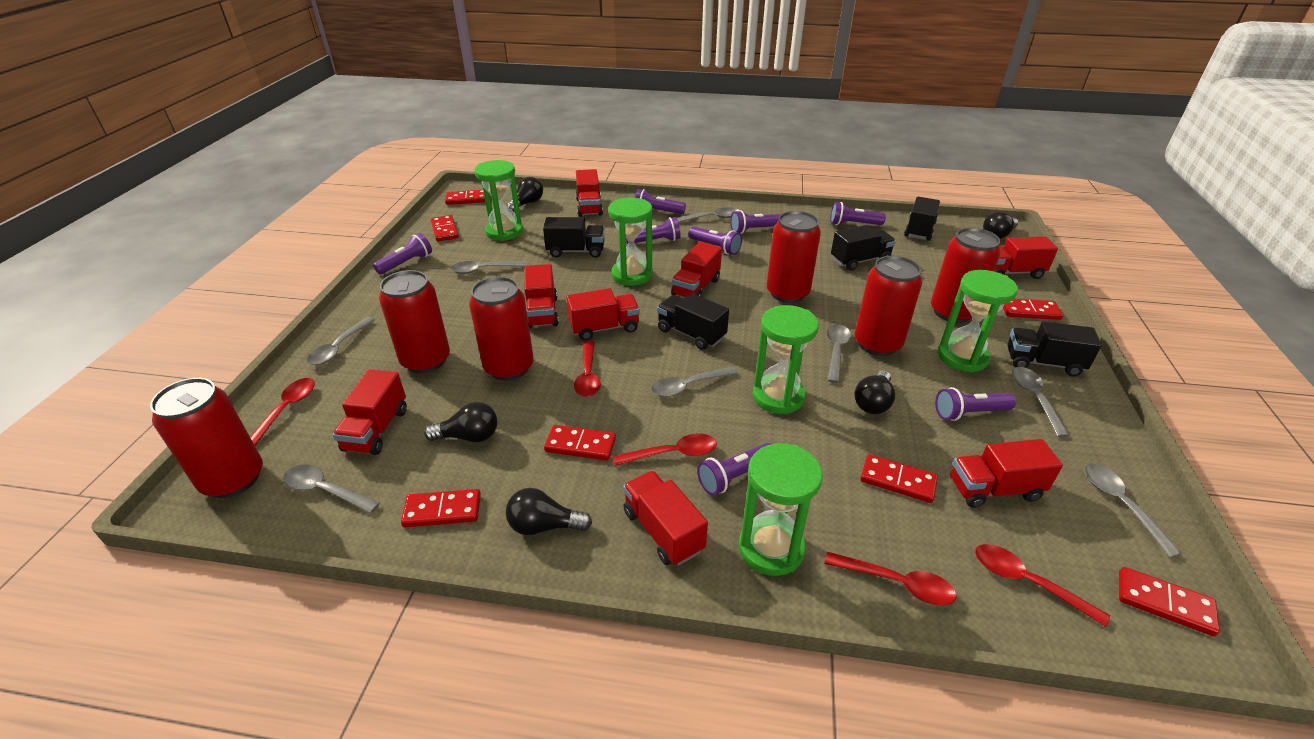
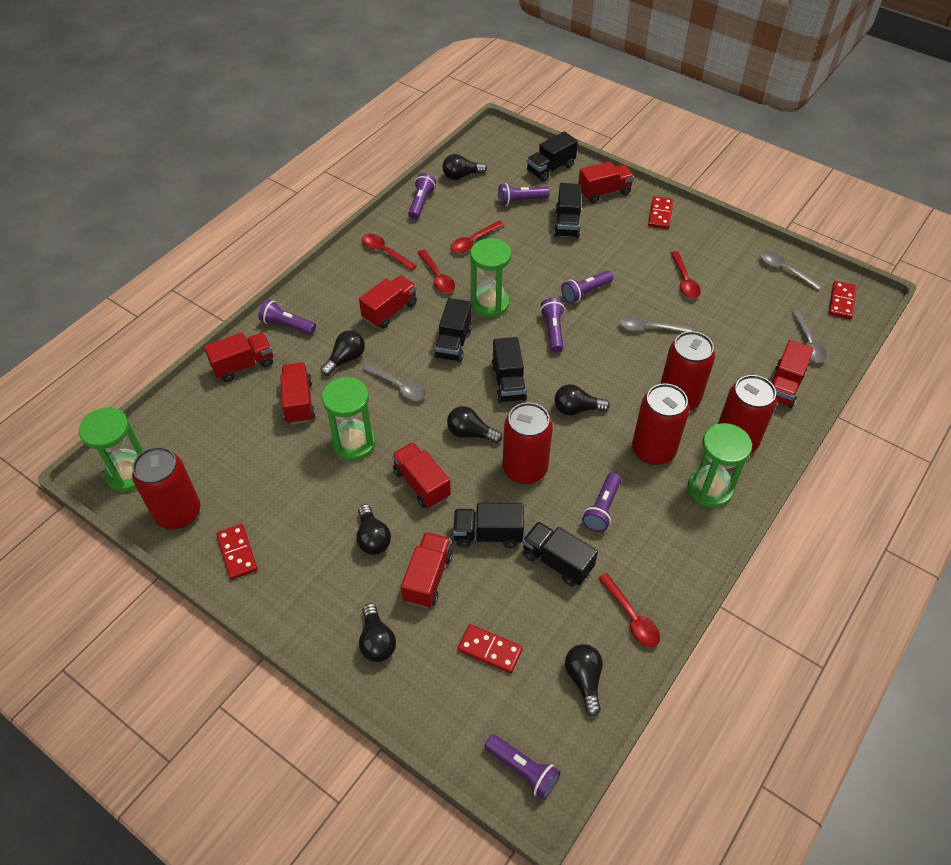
black light bulb: [424,402,497,442] [506,488,592,535] [507,177,543,212] [854,371,895,414] [983,211,1018,239] = 5 -> [321,330,365,376] [357,504,391,555] [359,603,396,662] [442,154,487,180] [447,406,502,443] [554,384,610,415] [565,644,603,717] = 7
black truck: [543,217,605,258] [657,293,729,350] [831,225,896,270] [904,197,940,241] [1007,321,1102,376] = 5 -> [434,298,472,362] [453,503,524,548] [491,337,527,403] [522,521,598,586] [527,131,578,182] [554,183,582,238] = 6
green hourglass: [474,160,523,241] [608,198,653,286] [739,443,823,576] [753,305,819,414] [938,270,1018,373] = 5 -> [79,407,143,492] [322,377,375,461] [470,238,511,318] [688,423,752,508] = 4
grey spoon: [283,465,380,514] [307,317,375,365] [451,261,527,274] [651,366,738,397] [677,207,739,222] [826,324,851,383] [1012,367,1070,437] [1084,463,1182,558] = 8 -> [362,363,426,401] [619,315,692,332] [759,251,822,290] [792,310,827,363] = 4
purple flashlight: [373,233,432,275] [626,217,681,244] [635,189,686,214] [688,227,742,255] [697,443,771,495] [730,210,781,234] [830,202,886,225] [935,387,1016,421] = 8 -> [258,299,316,335] [408,173,436,220] [484,734,560,800] [498,183,550,206] [540,298,565,353] [561,271,613,304] [582,473,621,532] = 7
red can: [150,378,263,498] [379,270,450,373] [469,276,534,381] [767,211,821,303] [854,256,922,356] [931,228,1000,323] = 6 -> [132,447,200,529] [503,402,553,484] [632,383,689,465] [660,331,715,410] [718,375,777,454] = 5
red domino: [401,489,481,527] [431,215,459,242] [445,190,485,205] [544,425,616,461] [860,454,938,503] [1003,299,1063,320] [1119,567,1220,636] = 7 -> [216,524,257,580] [457,624,523,673] [648,196,674,229] [828,281,857,319] = 4
red truck: [333,370,407,455] [525,264,559,328] [566,288,640,340] [576,169,603,217] [623,471,708,566] [671,242,722,298] [950,439,1063,508] [994,236,1058,279] = 8 -> [204,332,273,382] [280,363,315,424] [359,276,417,328] [392,442,451,508] [401,532,453,608] [578,161,634,203] [772,340,814,408] = 7

